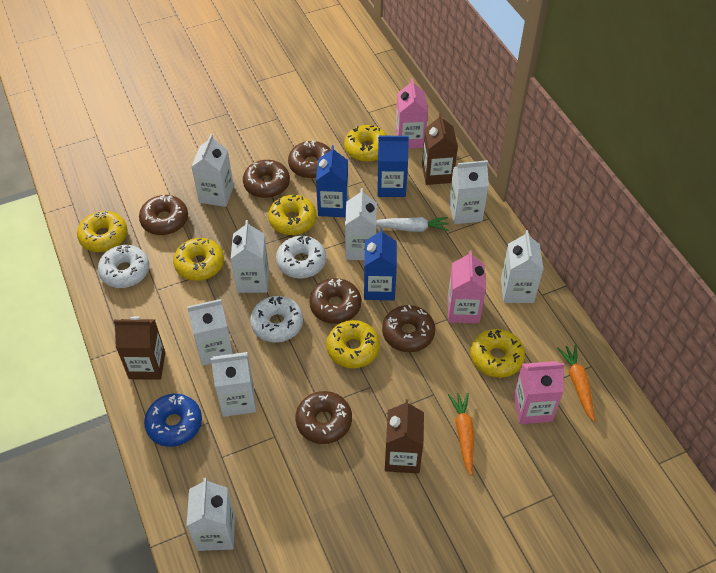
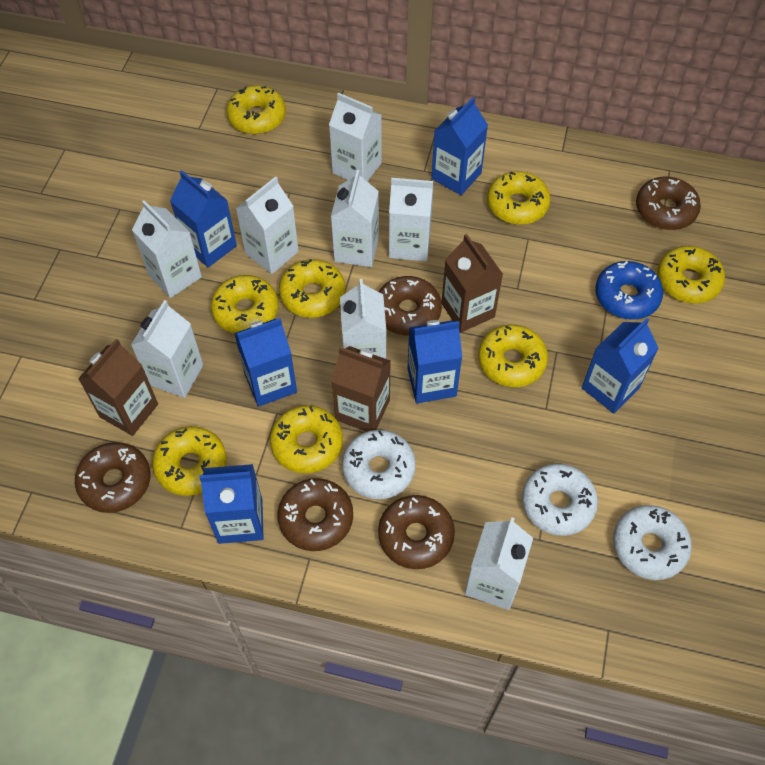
blue carton: [316,145,348,217] [364,228,397,300] [378,136,409,197] = 3 -> [170,170,237,267] [199,464,264,544] [234,318,297,407] [408,320,462,403] [431,97,488,195] [582,318,659,414] = 6
brown donut: [139,195,188,235] [243,160,290,198] [288,140,331,178] [295,391,352,444] [309,278,361,324] [382,305,435,352] = 6 -> [75,442,150,513] [277,478,353,551] [378,495,455,569] [379,276,442,335] [636,176,701,230] = 5
orange carrot: [448,393,474,476] [557,344,595,422] = 2 -> none = 0
pink carton: [396,78,428,149] [448,250,486,323] [513,361,565,424] = 3 -> none = 0
white carrot: [376,217,449,232] = 1 -> none = 0
yellow donut: [77,211,127,252] [173,238,224,281] [268,195,317,235] [326,320,380,368] [344,125,387,162] [470,329,525,378] = 6 -> [152,426,227,496] [211,275,278,333] [226,85,286,134] [270,405,343,473] [279,259,345,318] [478,325,548,387] [487,171,551,225] [657,246,725,303] = 8

